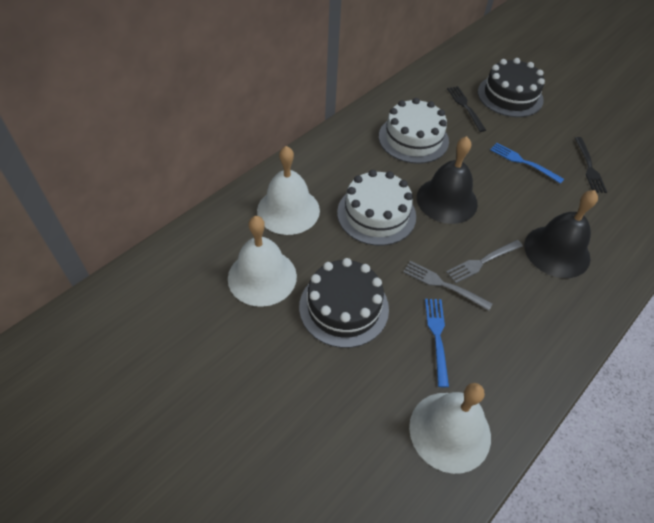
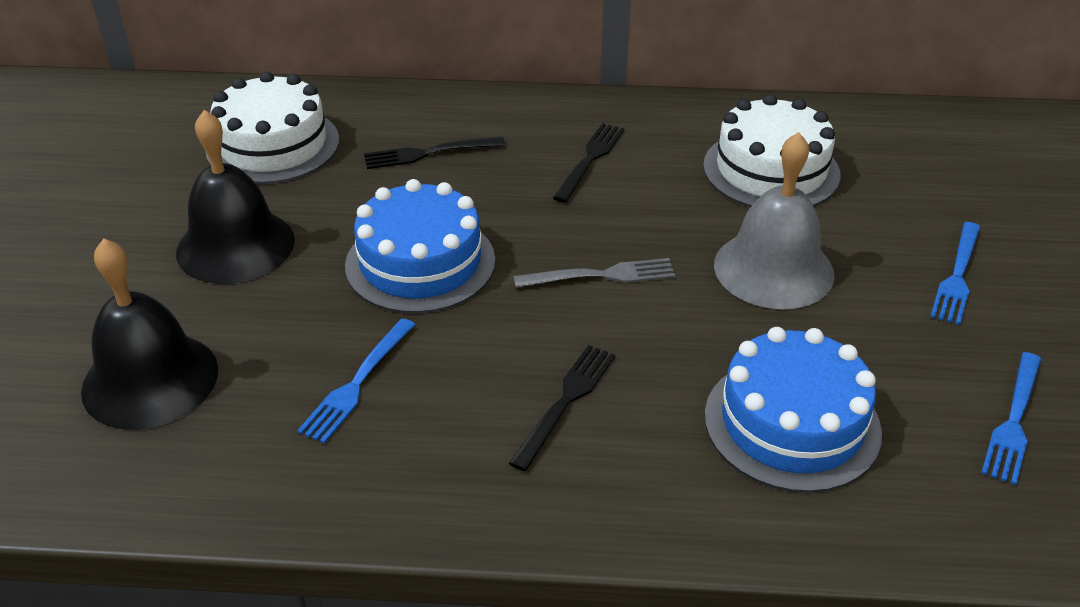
black cake: [299,258,389,348] [478,58,545,117] = 2 -> none = 0
black fork: [447,86,486,132] [575,137,607,193] = 2 -> [364,137,505,169] [509,345,616,471] [553,123,625,203] = 3
blue cake: none = 0 -> [345,179,495,313] [705,327,882,493] = 2
blue fork: [425,299,449,387] [490,143,564,184] = 2 -> [297,318,416,444] [930,222,980,325] [981,352,1041,485] = 3
grey bell: none = 0 -> [714,132,835,309] = 1
grey fork: [403,261,493,311] [446,240,523,283] = 2 -> [514,258,675,288] = 1
white bell: [228,216,297,307] [257,146,320,235] [409,383,491,474] = 3 -> none = 0

